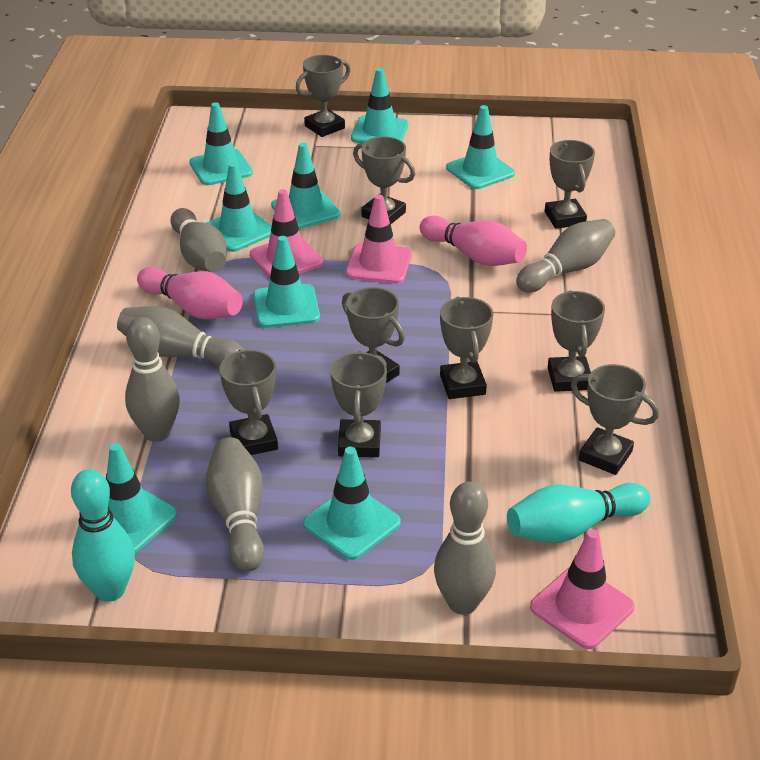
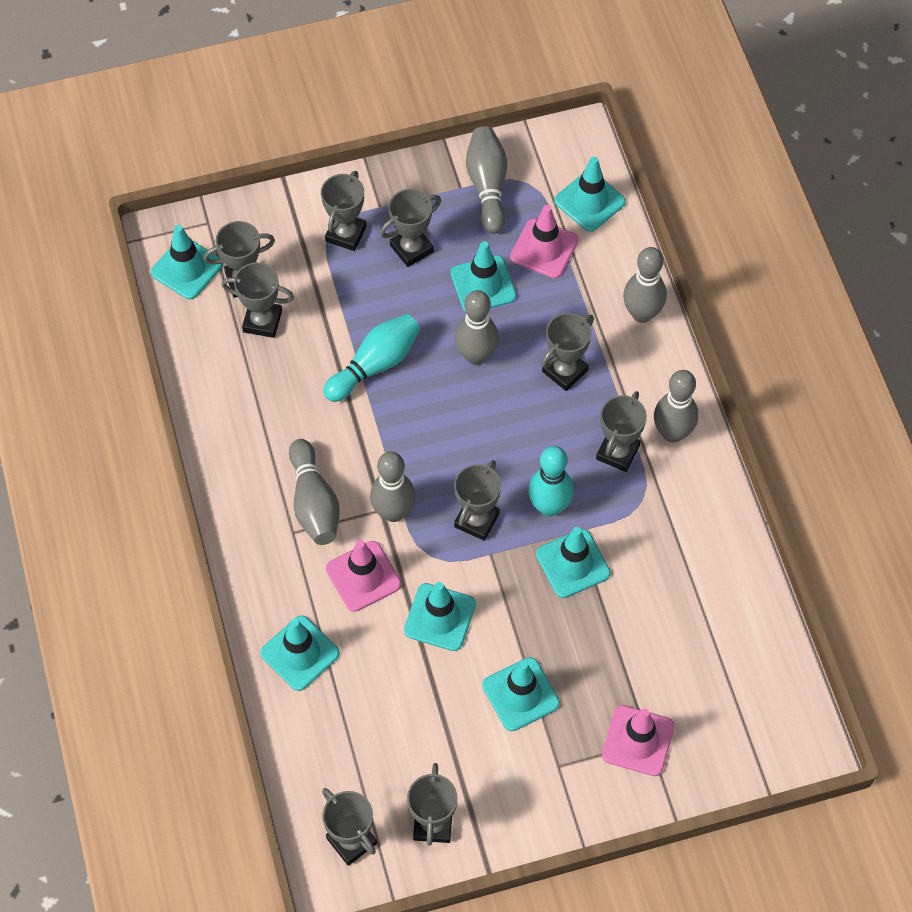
pink bowling pin: [137,267,243,319] [420,216,527,266] = 2 -> none = 0
turquoise traffic cone: [78,443,177,553] [189,102,253,185] [206,163,272,252] [253,236,320,328] [271,143,340,229] [303,447,401,560] [351,68,408,143] [446,105,515,189] = 8 -> [151,225,223,299] [260,615,340,691] [404,582,476,651] [451,241,517,312] [482,657,560,731] [536,527,610,598] [554,156,626,232] = 7

